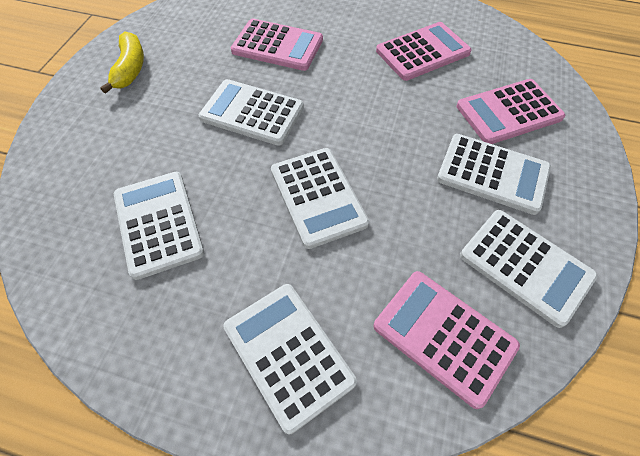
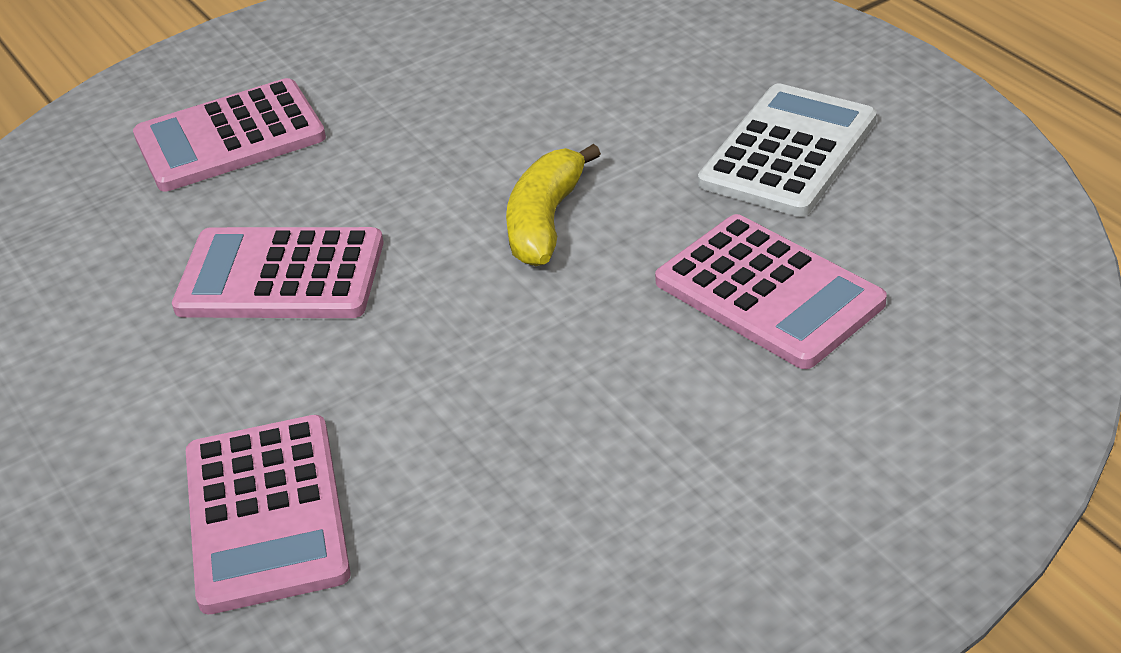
white calculator: [114,172,204,280] [199,79,304,146] [223,284,357,434] [271,148,369,249] [437,134,551,215] [460,210,598,328] = 6 -> [698,83,877,217] = 1

